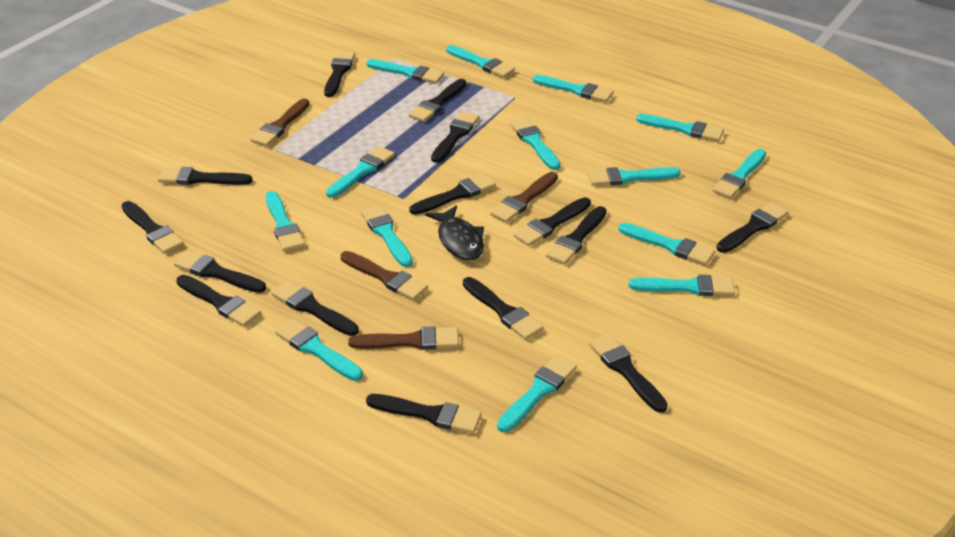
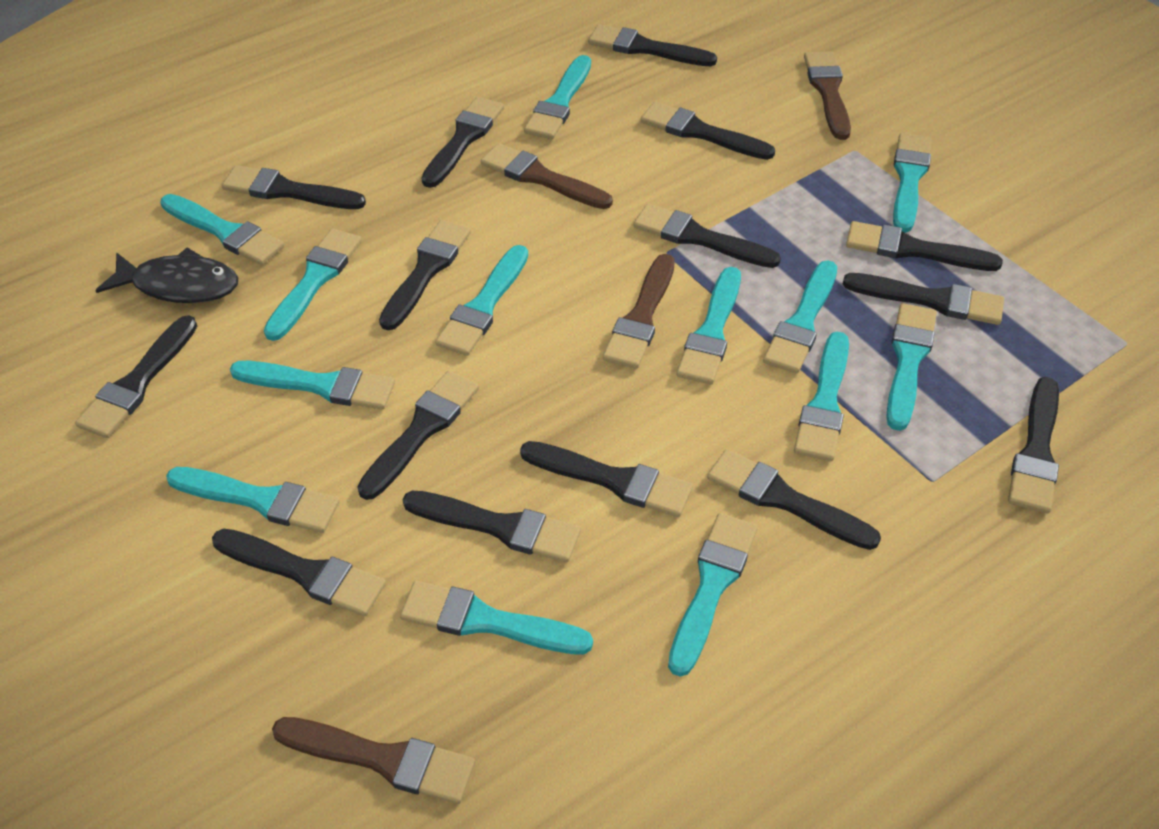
turquoise brush: [266,191,305,251] [275,319,363,381] [326,146,395,198] [361,205,413,267] [366,59,444,83] [446,45,515,78] [497,355,577,432] [510,118,561,170] [533,75,613,102] [588,167,681,186] [618,223,715,265] [629,275,735,296] [636,114,724,142] [712,149,766,199] = 14 -> [160,194,284,265] [166,467,340,533] [230,361,395,410] [264,229,362,341] [400,581,593,654] [436,245,528,356] [524,55,591,139] [668,513,758,677] [677,267,741,385] [763,260,837,374] [794,332,849,461] [886,303,937,431] [893,133,932,233] = 13

